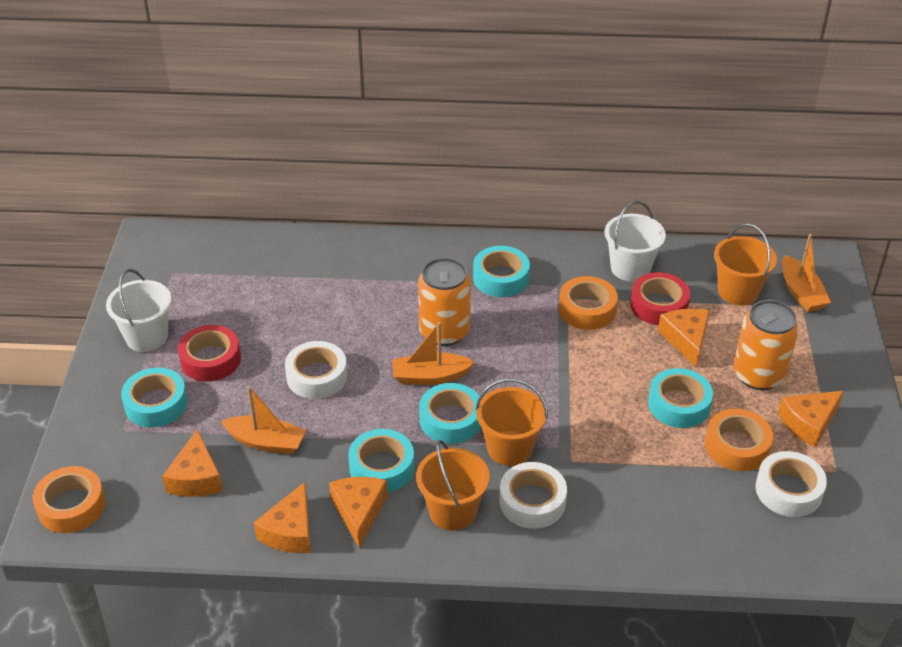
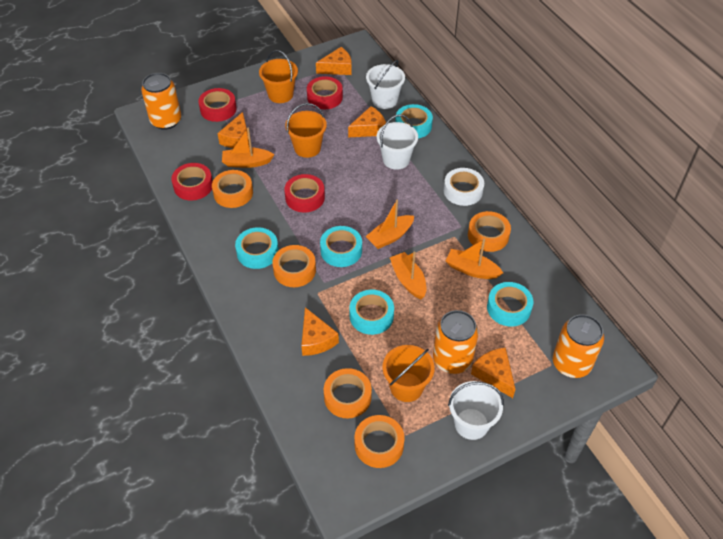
orange boat: [221,386,306,454] [392,322,475,385] [782,234,831,312] = 3 -> [222,128,274,168] [365,200,414,249] [390,252,426,299] [446,238,503,279] = 4
orange can: [418,258,471,346] [734,300,799,390] = 2 -> [141,73,181,130] [433,310,479,374] [553,314,604,378] = 3
orange tape: [32,466,106,533] [559,276,618,330] [705,409,773,471] = 3 -> [212,170,253,208] [272,245,316,287] [324,368,372,418] [354,415,404,468] [468,211,511,252] = 5
red tape: [178,325,241,382] [630,272,690,325] = 2 -> [171,163,213,200] [198,88,236,122] [284,174,325,212] [307,76,343,109] = 4
white bucket: [106,269,171,352] [605,201,666,282] = 2 -> [366,60,405,109] [376,114,418,170] [448,381,504,440] = 3
white tape: [285,341,347,399] [499,462,567,529] [755,451,827,517] = 3 -> [444,168,484,206] = 1

